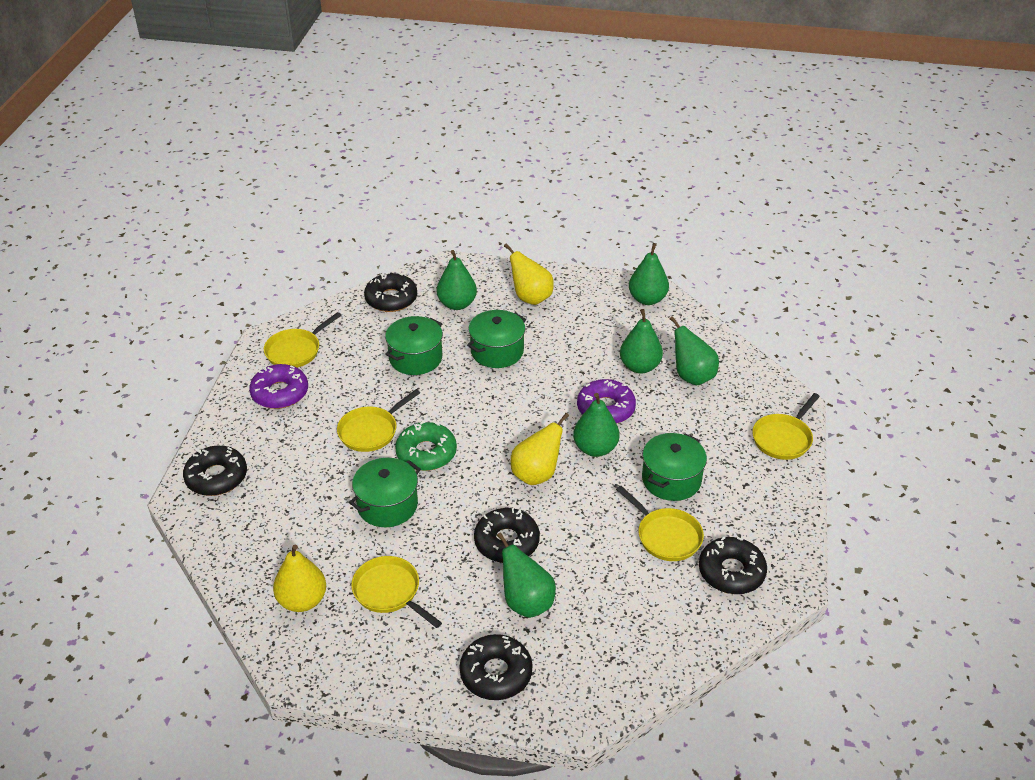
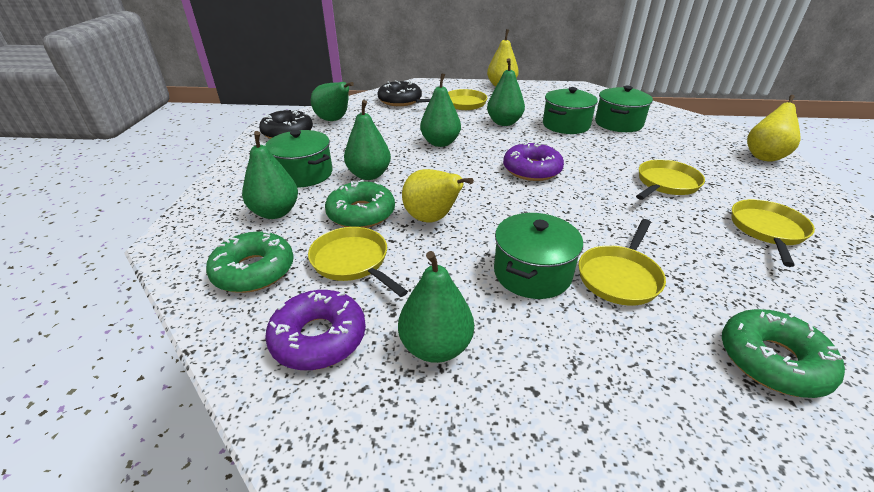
black donut: [183,446,247,496] [364,272,417,312] [459,634,533,700] [474,508,540,563] [699,537,767,594] = 5 -> [259,110,313,139] [377,81,422,106] = 2
green donut: [395,421,457,471] = 1 -> [206,231,294,293] [325,180,395,228] [722,309,845,398] = 3

